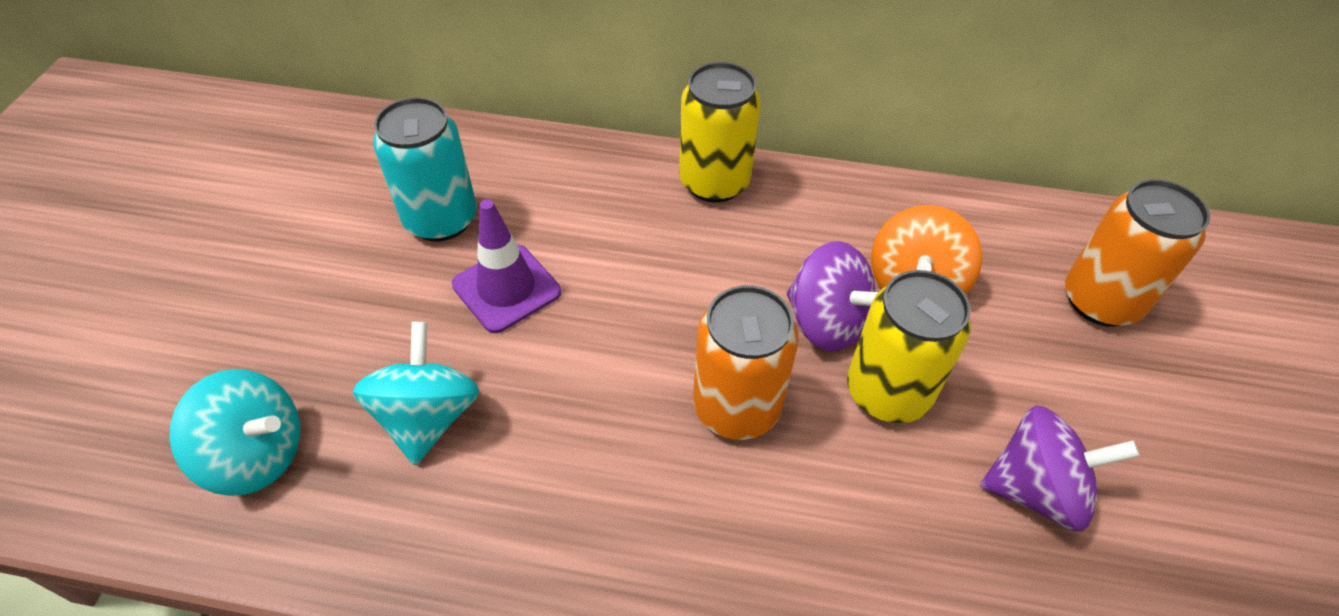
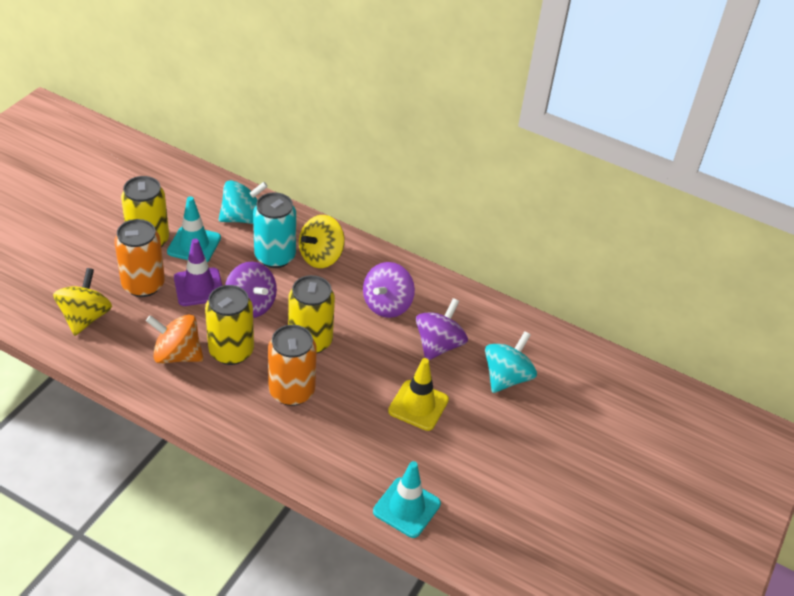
purple spinning top: [787,241,878,352] [980,405,1140,532] = 2 -> [225,262,277,318] [363,262,415,318] [416,298,468,360] = 3
turquoise traffic cone: none = 0 -> [167,196,221,262] [373,461,441,538] = 2
yellow can: [679,62,761,203] [847,270,971,423] = 2 -> [121,176,169,247] [205,285,254,365] [288,275,335,354] = 3
yellow spinning top: none = 0 -> [53,268,112,336] [299,215,345,268] = 2
yellow traffic cone: none = 0 -> [388,358,449,431] = 1

